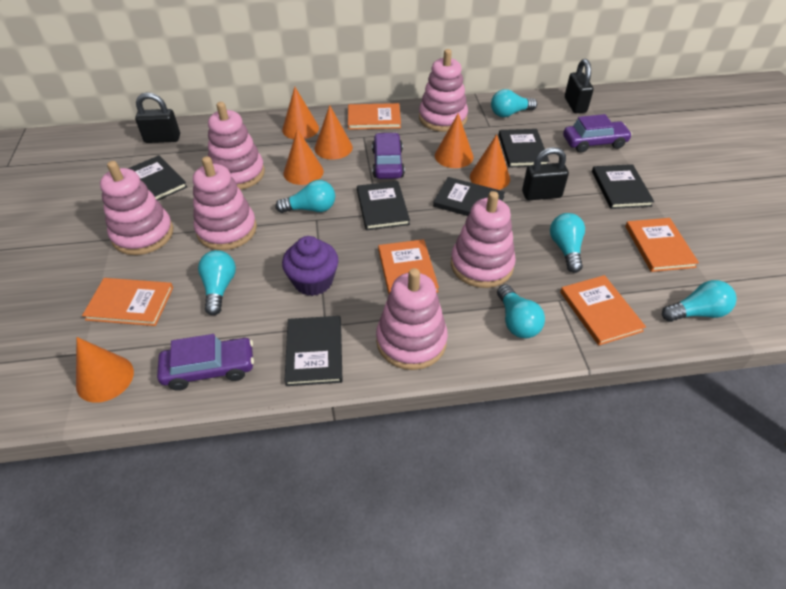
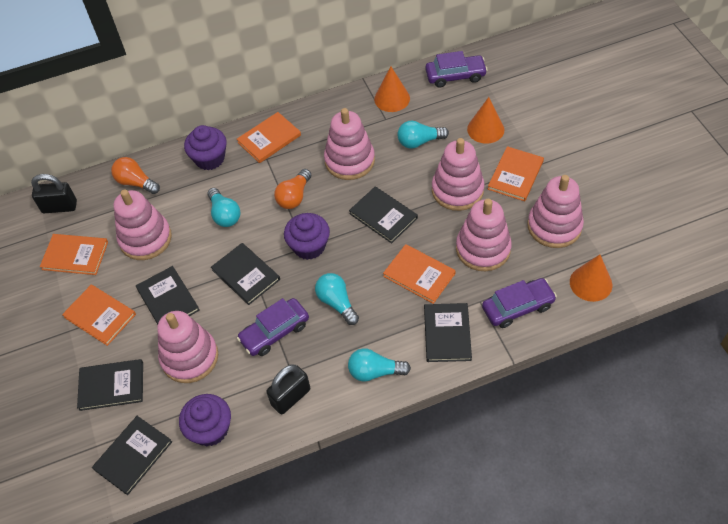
black padlock: [135,93,180,143] [522,147,569,200] [565,59,594,113] = 3 -> [31,174,77,213] [266,365,310,415] = 2
orange cone: [76,337,134,403] [282,87,319,139] [284,129,324,185] [315,105,353,160] [435,113,473,168] [470,134,510,190] = 6 -> [374,66,410,112] [467,97,504,144] [570,254,612,302] = 3
orange light bulb: none = 0 -> [111,157,160,194] [274,169,311,209] = 2
purple cupcake: [282,236,339,296] = 1 -> [179,394,231,446] [184,125,227,170] [284,213,330,260] = 3
turquoise light bulb: [198,250,236,315] [275,180,335,213] [491,89,537,117] [497,284,545,338] [550,213,585,273] [662,280,737,322] = 6 -> [207,188,240,227] [315,273,359,325] [348,348,411,382] [397,121,449,148] = 4

